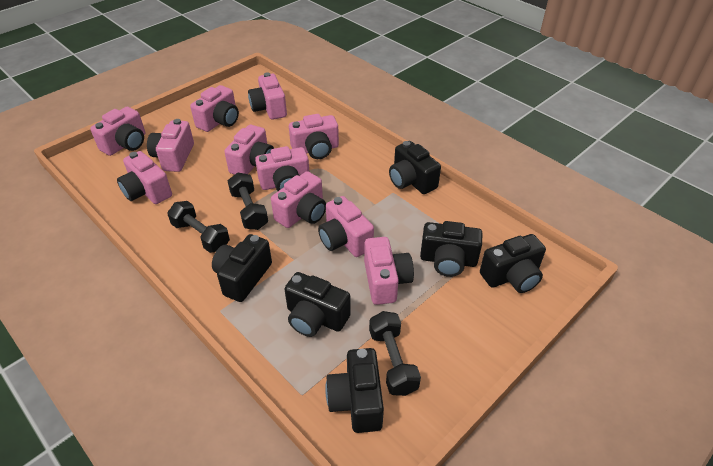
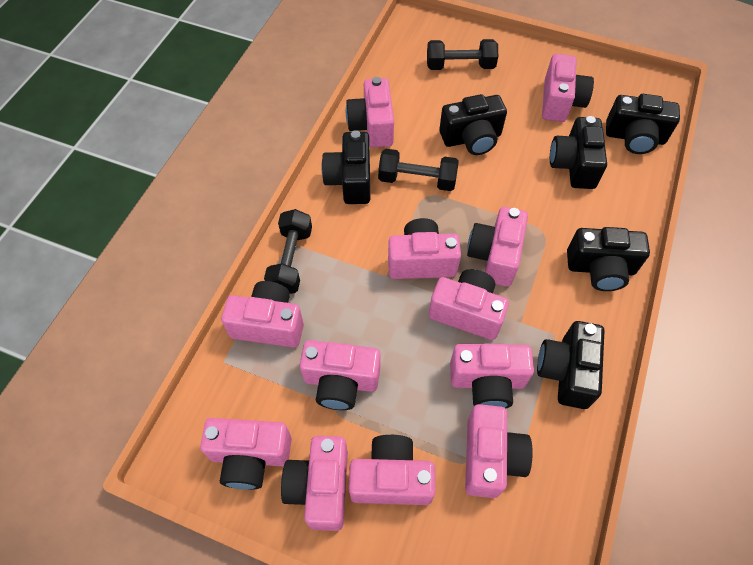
pink camera: [90,107,145,156] [117,151,172,204] [147,119,194,172] [190,85,239,132] [225,125,274,175] [248,72,287,120] [255,146,309,191] [271,171,326,228] [289,114,339,159] [318,196,374,257] [364,237,414,305] = 11 -> [200,418,292,490] [221,281,304,348] [281,436,348,531] [300,340,381,410] [346,77,394,148] [349,435,436,505] [388,218,461,279] [429,269,509,340] [450,344,534,408] [465,404,533,498] [467,207,528,287] [542,54,594,122] = 12

